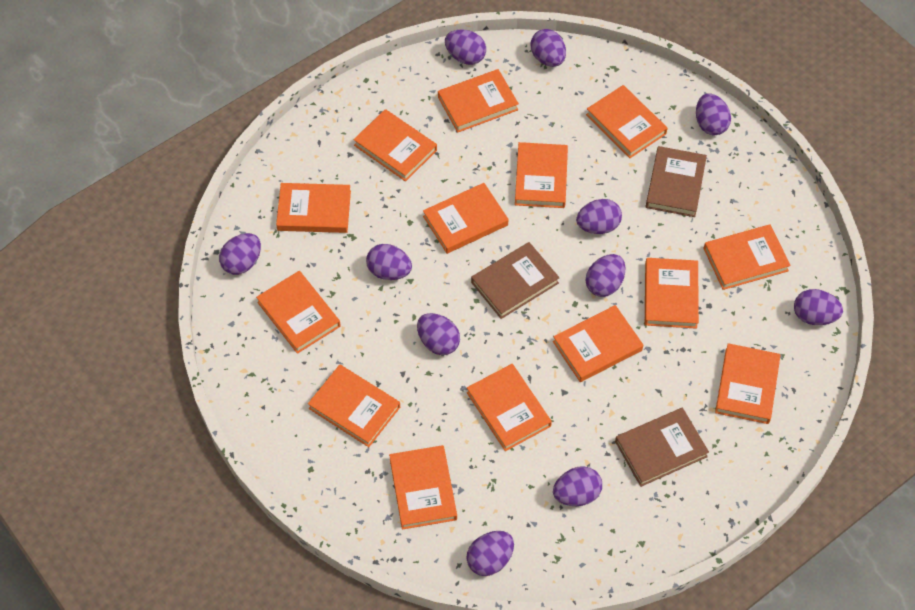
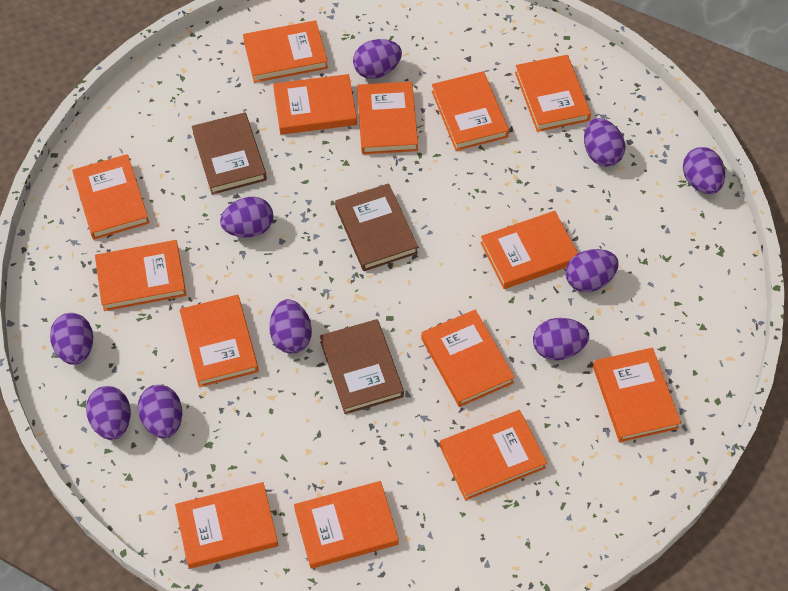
purple egg: [219,233,261,275] [366,244,412,280] [417,313,460,355] [445,29,486,65] [466,531,514,576] [531,29,566,67] [553,466,602,506] [576,199,622,234] [586,254,626,297] [696,93,731,135] [794,289,843,325] = 11 -> [50,313,93,365] [86,386,131,440] [138,385,182,438] [220,197,273,238] [269,299,312,354] [353,39,402,79] [533,318,589,360] [566,249,619,292] [584,118,626,167] [683,147,725,194] = 10

